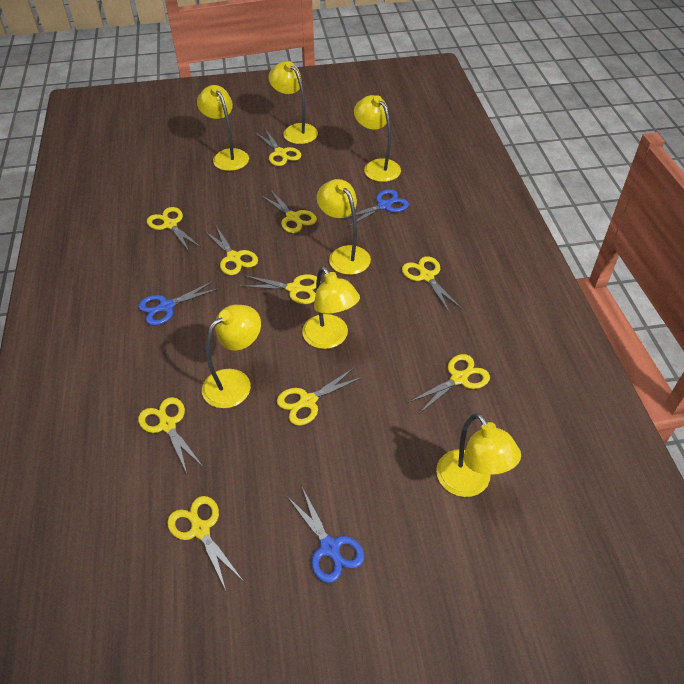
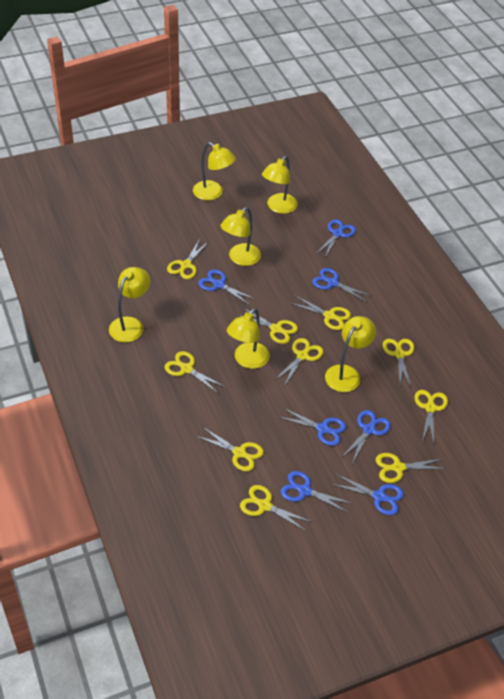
blue scissors: [138,281,220,326] [287,487,364,583] [342,189,409,227] = 3 -> [198,269,255,305] [279,408,346,446] [281,471,353,513] [312,268,371,302] [317,219,356,257] [331,474,404,515] [341,410,391,463] = 7
yellow lamp: [197,85,249,171] [202,305,261,408] [268,61,318,144] [302,266,360,349] [317,179,371,275] [354,95,401,182] [436,413,521,497] = 7 -> [109,267,150,342] [193,142,236,200] [220,207,261,266] [227,308,270,369] [262,156,298,214] [325,316,376,392] = 6

